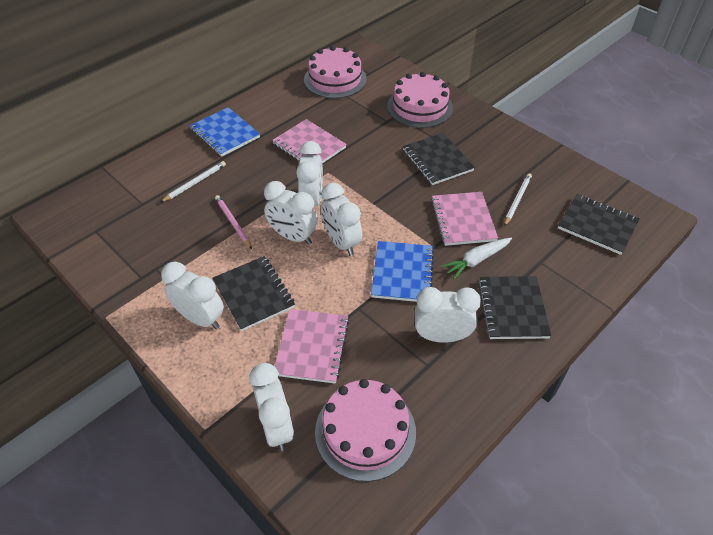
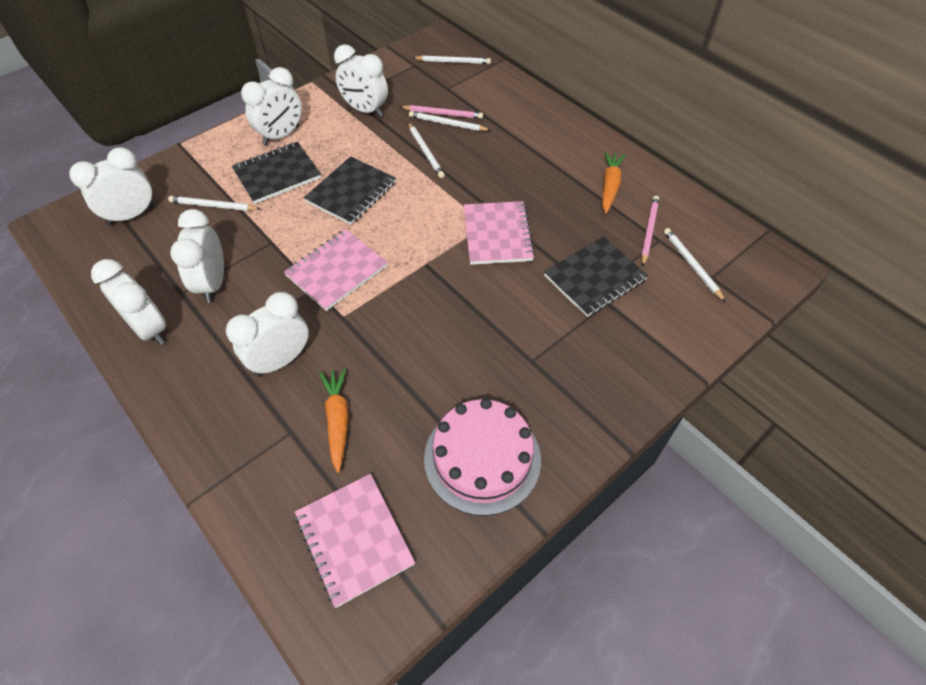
black notebook: [212,256,295,331] [403,133,475,185] [478,276,551,339] [558,194,640,255] = 4 -> [232,142,321,204] [304,156,396,225] [544,236,648,317] = 3
blue notebook: [190,107,260,157] [371,241,434,302] = 2 -> none = 0
orange carrot: none = 0 -> [319,368,349,473] [602,151,625,213] = 2
pink cake: [304,46,367,98] [315,379,416,482] [387,72,453,128] = 3 -> [424,398,541,516] = 1
pink pencil: [215,195,252,249] = 1 -> [401,105,483,119] [641,196,659,267] = 2
white carrot: [441,238,512,280] = 1 -> none = 0
white pencil: [161,161,226,202] [504,174,532,226] = 2 -> [168,196,261,211] [408,122,445,178] [409,111,491,131] [413,55,491,64] [664,228,726,302] = 5

